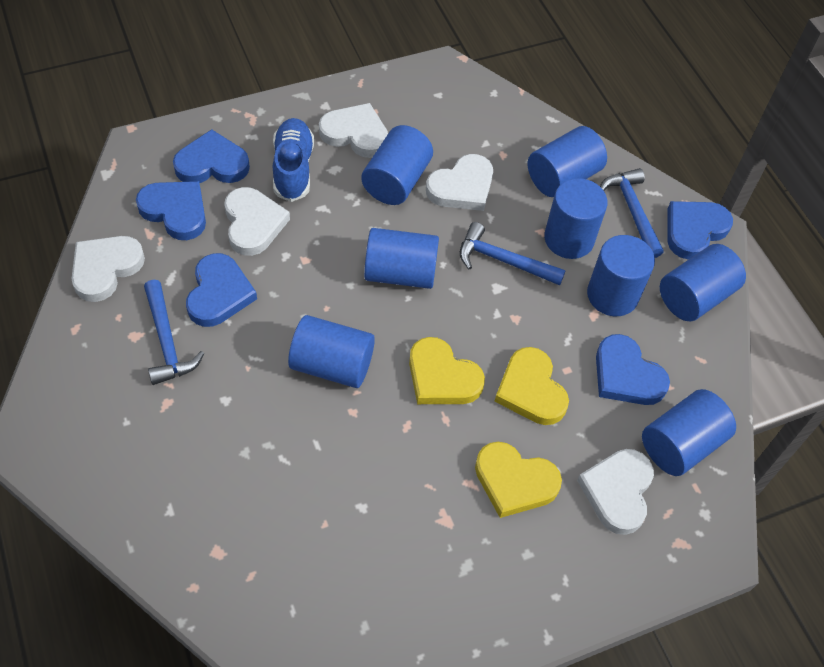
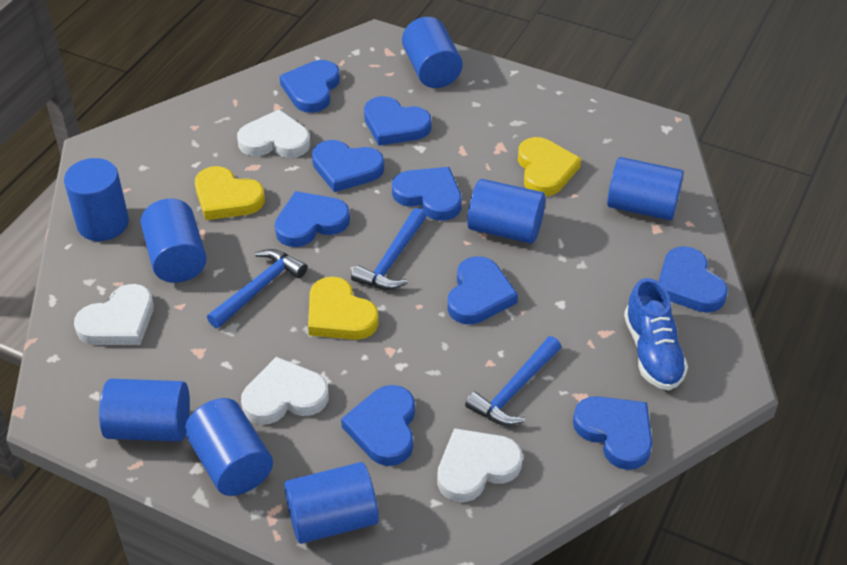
blue heart: [136,181,206,240] [173,129,250,183] [186,253,257,327] [596,334,670,405] [667,201,733,260] = 5 -> [275,191,350,247] [279,60,340,113] [312,140,384,192] [341,385,415,466] [364,96,431,146] [392,167,462,221] [448,256,518,324] [573,396,652,470] [658,246,728,313] = 9
white heart: [72,236,145,302] [224,187,290,256] [319,103,388,158] [426,154,493,211] [577,449,654,535] = 5 -> [74,284,154,345] [237,109,310,158] [241,357,329,424] [437,428,522,502] = 4

